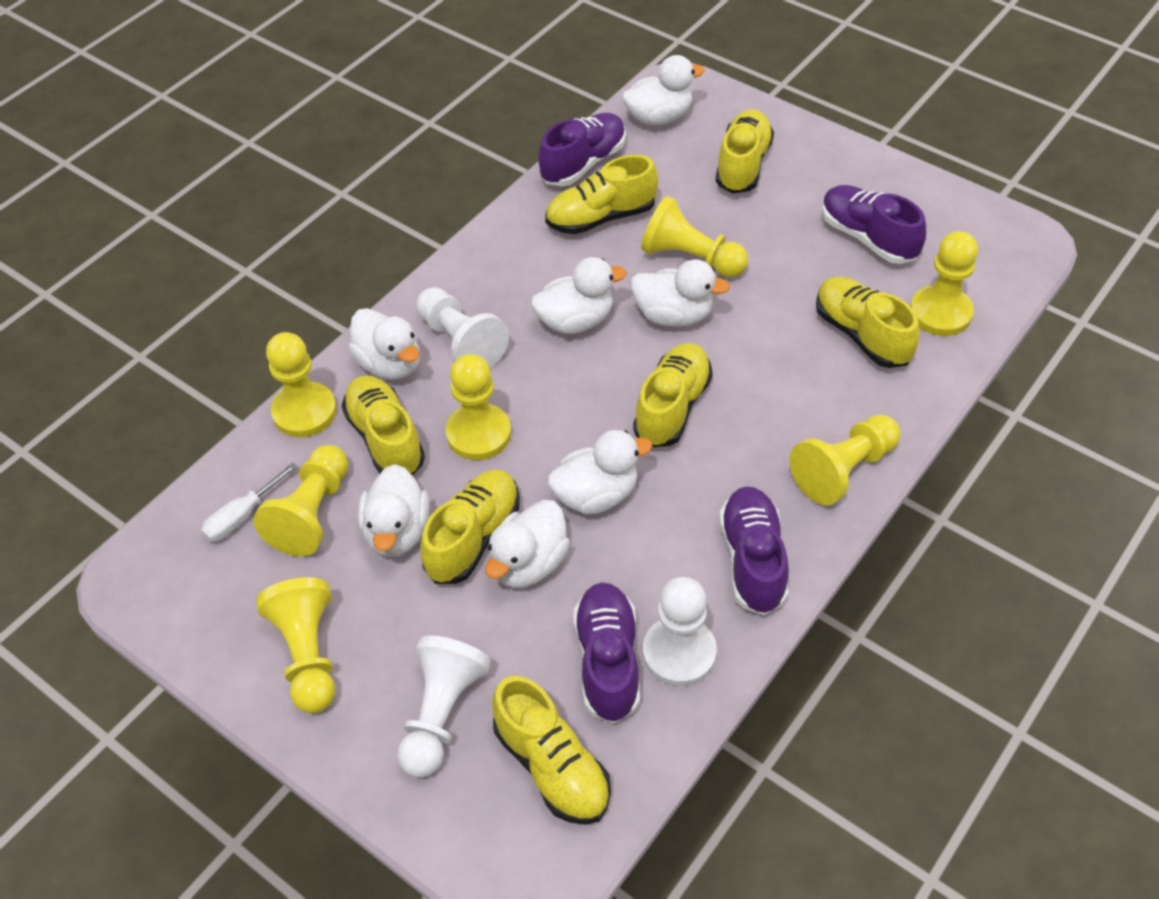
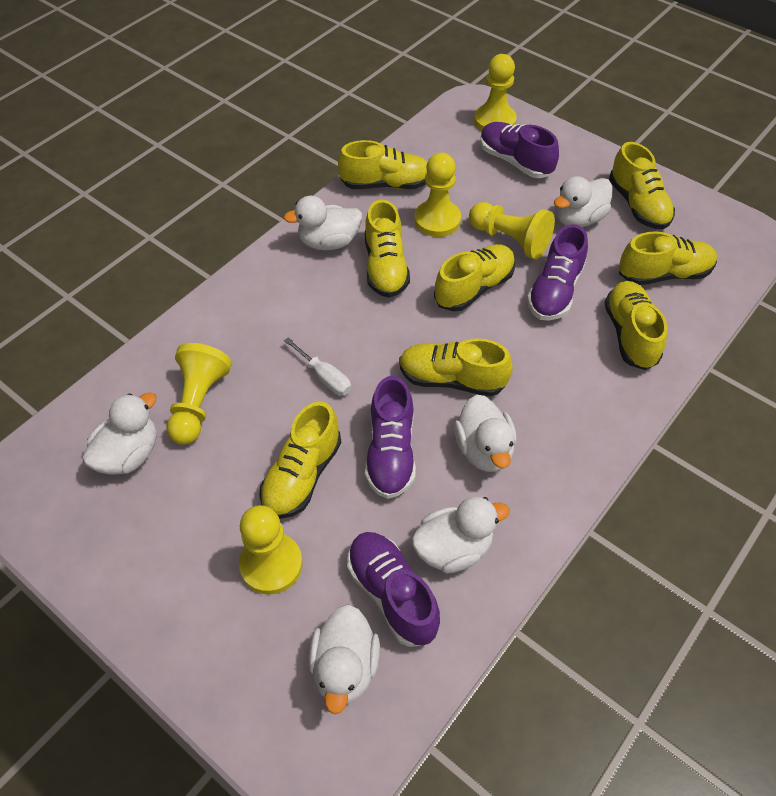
white duck: [348,308,420,380] [357,464,430,557] [485,500,570,588] [531,257,626,334] [547,430,652,515] [622,55,705,126] [630,259,730,327] = 7 -> [83,392,157,475] [283,196,362,250] [308,604,380,714] [412,497,510,573] [454,395,516,472] [554,176,612,227] = 6
white pawn: [397,635,491,778] [416,287,509,368] [643,577,717,687] = 3 -> none = 0
yellow pawn: [253,445,348,557] [256,577,335,713] [266,332,337,437] [446,354,511,460] [641,196,748,278] [790,415,900,505] [910,231,978,336] = 7 -> [167,343,232,445] [239,505,303,595] [414,153,461,237] [469,202,555,259] [474,54,517,131] = 5
yellow shoe: [342,375,425,475] [421,469,520,584] [492,676,611,825] [545,155,658,234] [633,343,713,447] [716,109,774,194] [816,277,920,368] = 7 -> [259,401,341,519] [338,140,427,189] [365,200,410,298] [399,338,513,396] [434,244,515,311] [604,281,667,370] [609,142,675,229] [619,231,717,285] = 8

